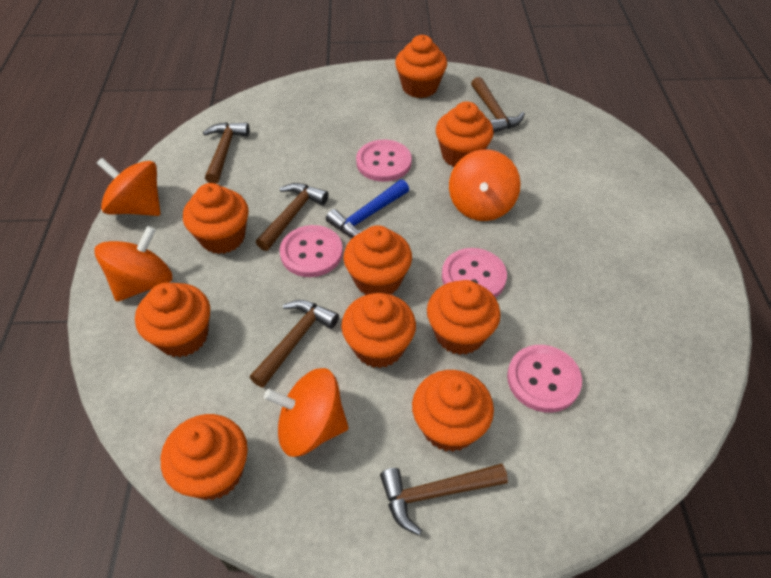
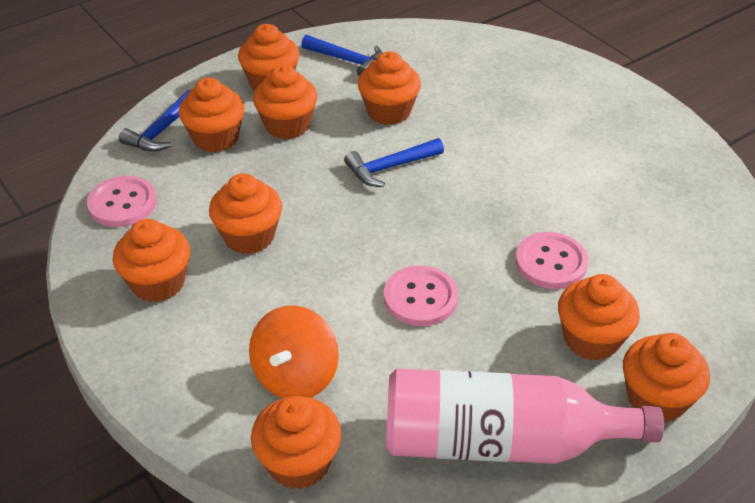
blue hammer: [326,179,409,238] = 1 -> [119,90,191,152] [301,35,383,76] [344,138,444,187] = 3
brown hammer: [203,122,250,184] [250,300,339,388] [256,183,329,251] [380,464,508,535] [471,77,525,133] = 5 -> none = 0
orange spinning top: [95,226,172,302] [97,158,160,216] [264,368,349,457] [449,149,521,221] = 4 -> [249,305,339,398] = 1
pink bottle: none = 0 -> [386,369,664,464] = 1
pink button: [280,225,343,277] [356,140,412,182] [442,248,507,298] [507,345,582,413] = 4 -> [87,176,157,227] [384,265,458,326] [515,232,588,289] = 3

